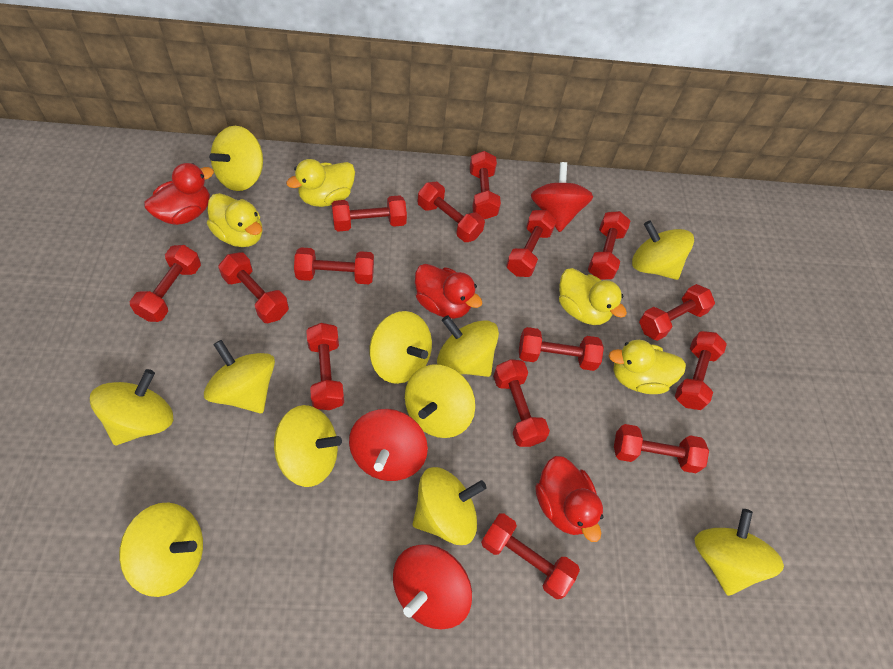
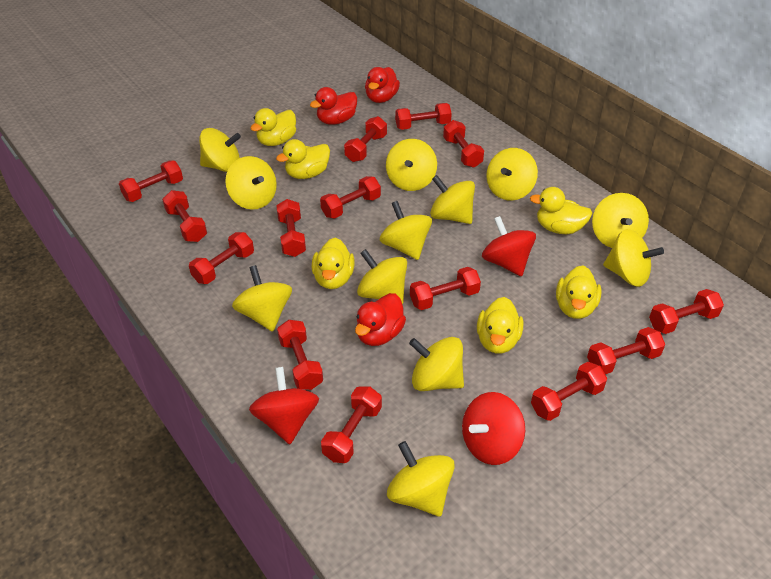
red dumbbell: [130,245,201,322] [218,252,289,323] [294,247,374,284] [306,323,344,410] [332,195,407,232] [418,182,485,242] [470,151,501,219] [481,513,580,599] [493,359,550,447] [506,210,557,277] [519,327,604,371] [588,211,630,279] [614,424,709,473] [639,284,715,341] [675,331,727,410] = 15 -> [119,160,183,202] [162,190,207,242] [189,232,254,284] [276,199,306,257] [277,320,323,390] [320,176,381,219] [321,386,382,463] [344,116,387,162] [395,103,452,130] [410,267,481,310] [443,120,484,168] [531,362,607,421] [587,327,665,374] [649,289,724,334] = 14
yellow duck: [207,193,262,247] [286,159,355,207] [559,268,627,325] [609,340,686,394] = 4 -> [250,108,296,146] [276,139,330,179] [311,238,355,289] [477,297,523,353] [530,187,593,234] [556,266,601,319] = 6
yellow spinning top: [90,369,173,445] [119,503,203,597] [204,340,275,413] [209,126,263,191] [274,405,342,487] [369,311,432,384] [405,364,475,438] [413,467,486,545] [437,315,499,377] [632,221,694,280] [694,509,784,596] = 11 -> [199,128,241,172] [225,156,277,210] [232,265,292,332] [357,249,407,304] [380,201,432,260] [386,139,437,191] [387,441,455,517] [409,337,464,391] [430,175,475,224] [486,148,538,201] [592,193,649,248] [603,229,664,287] = 12

